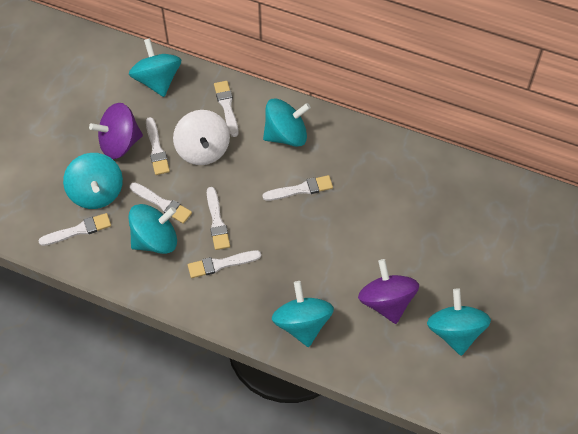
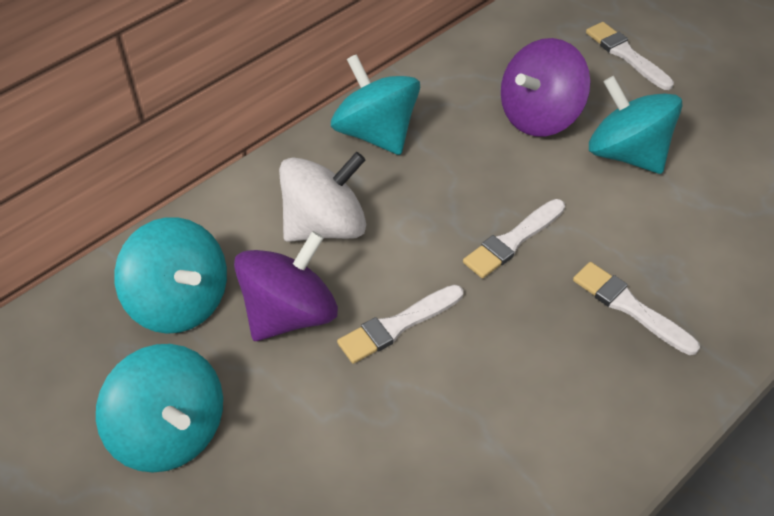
turquoise spinning top: [63,153,123,209] [128,204,177,254] [129,38,181,97] [263,98,311,147] [272,281,334,347] [427,288,491,356] = 6 -> [96,344,223,473] [114,217,227,334] [331,54,420,155] [589,76,683,174] = 4
white brush: [38,213,111,246] [130,182,192,224] [146,117,170,175] [188,250,261,278] [207,187,230,250] [214,81,238,137] [262,175,333,201] = 7 -> [337,285,463,364] [463,199,565,278] [573,262,700,355] [586,22,674,90] = 4

